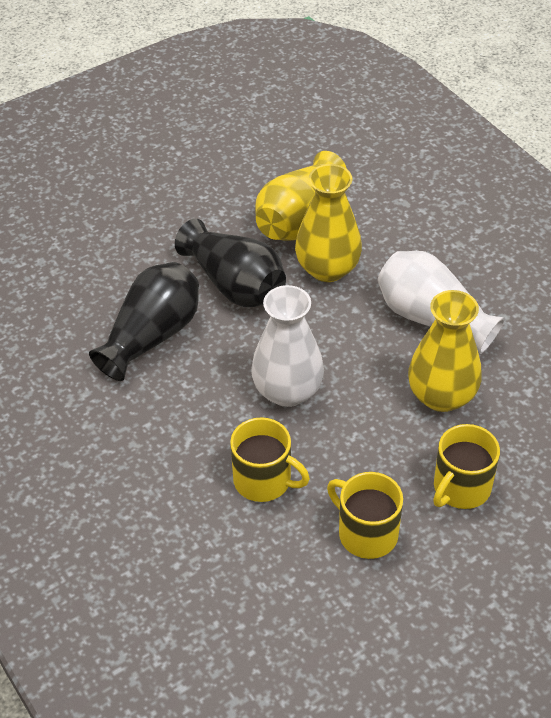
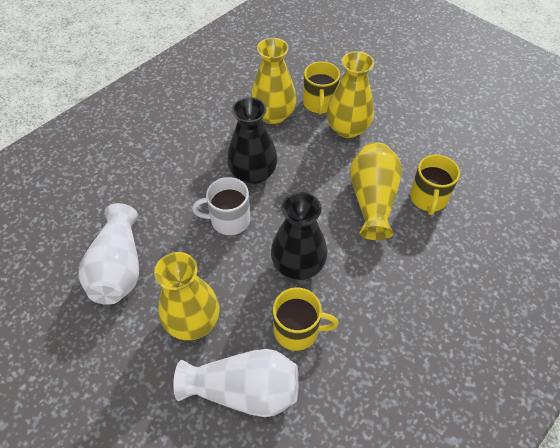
white mug: none = 0 -> [192,177,250,235] = 1
yellow vase: [255,151,347,241] [295,164,362,282] [408,290,482,412] = 3 -> [154,252,220,341] [251,38,297,124] [327,51,374,138] [350,142,402,240] = 4

